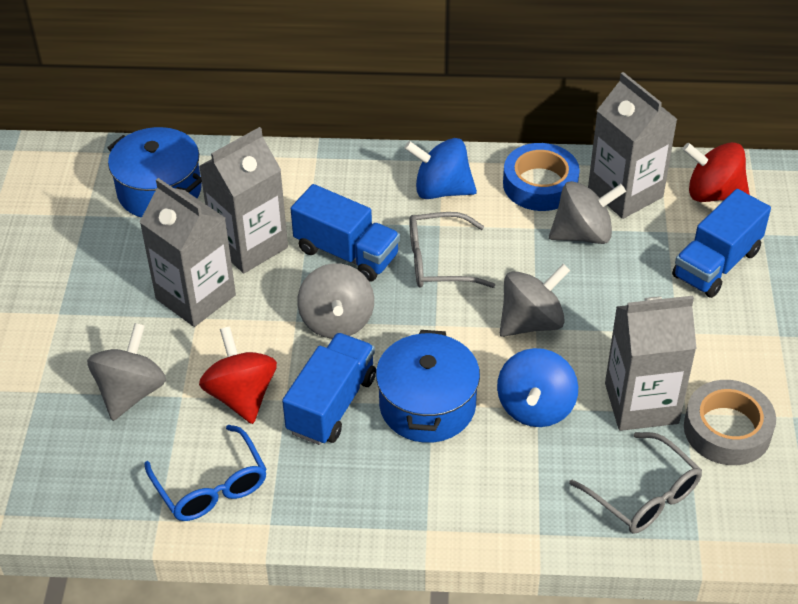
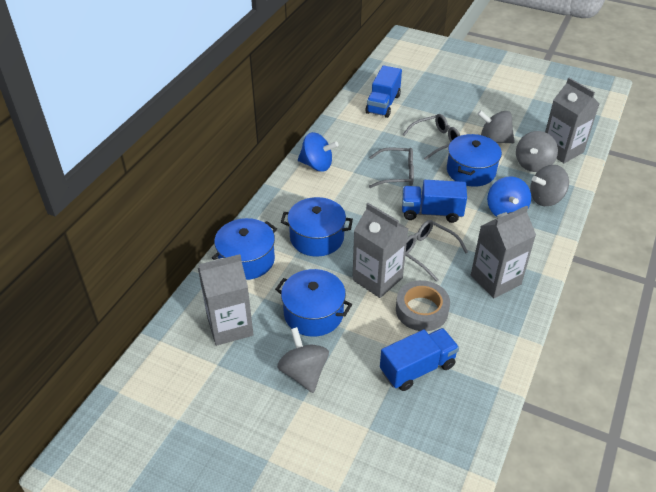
blue glasses: [144,425,267,521] = 1 -> none = 0
blue pot: [107,127,202,218] [376,330,480,443] = 2 -> [212,218,277,280] [275,269,352,337] [281,197,353,257] [447,134,502,187] = 4
blue tape: [503,143,580,211] = 1 -> none = 0
grey glasses: [409,212,495,288] [569,432,702,534] = 2 -> [369,147,414,188] [403,114,460,160] [405,220,468,282] = 3
red spinning top: [199,326,277,424] [683,142,750,202] = 2 -> none = 0

